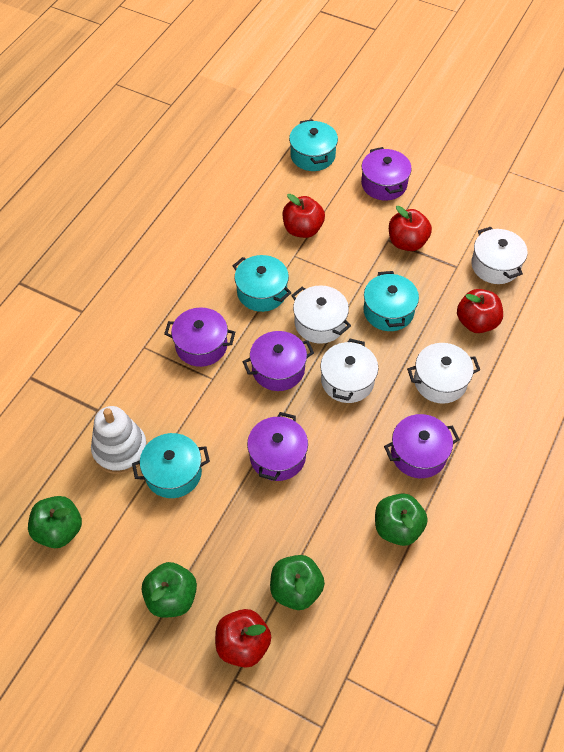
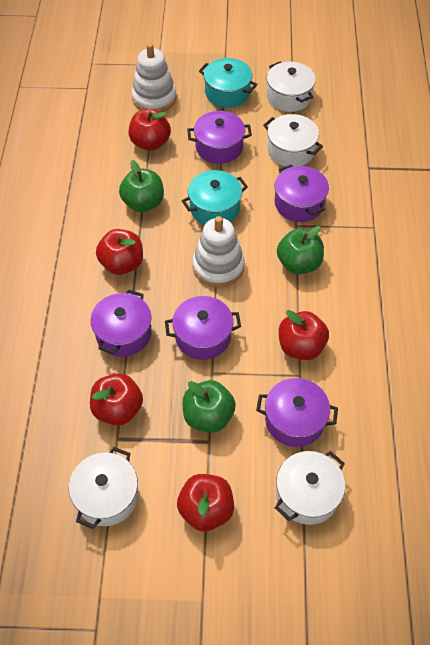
green apple: [28,496,82,548] [142,562,197,618] [270,555,325,610] [375,493,428,546] = 4 -> [119,160,164,212] [183,380,236,433] [277,226,324,274] = 3
red apple: [215,609,271,667] [283,194,325,238] [389,206,432,251] [457,289,503,333] = 4 -> [90,373,143,426] [96,229,143,275] [128,109,171,151] [177,474,234,532] [279,310,329,360] = 5
turquoise pot: [132,433,210,498] [233,255,291,312] [289,119,338,171] [364,271,419,331] = 4 -> [182,170,248,225] [199,58,257,108] = 2
white stacking toy: [91,406,147,474] = 1 -> [131,43,177,112] [192,216,245,288] = 2

